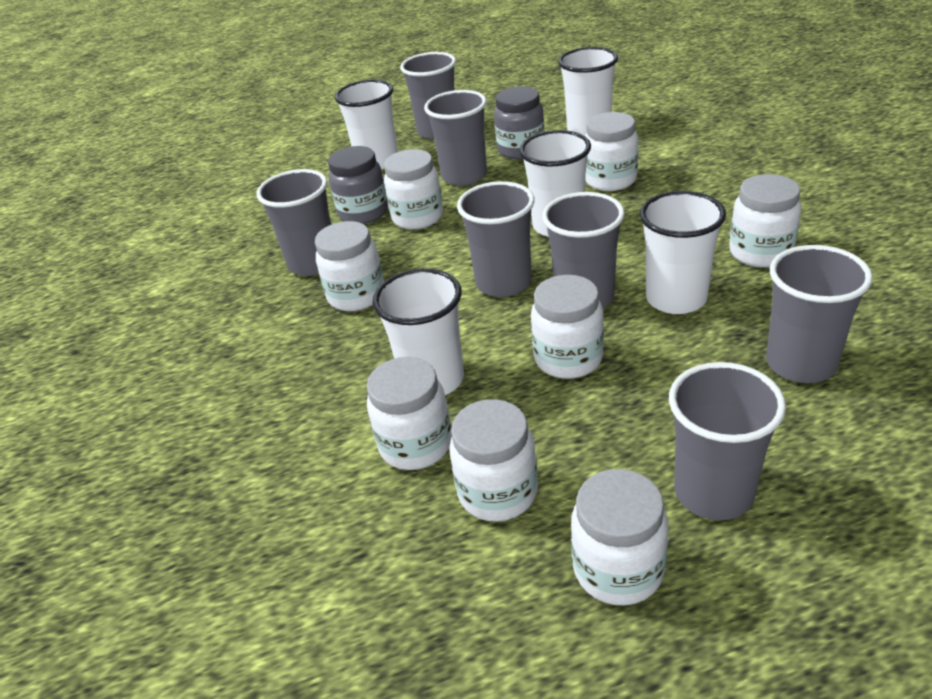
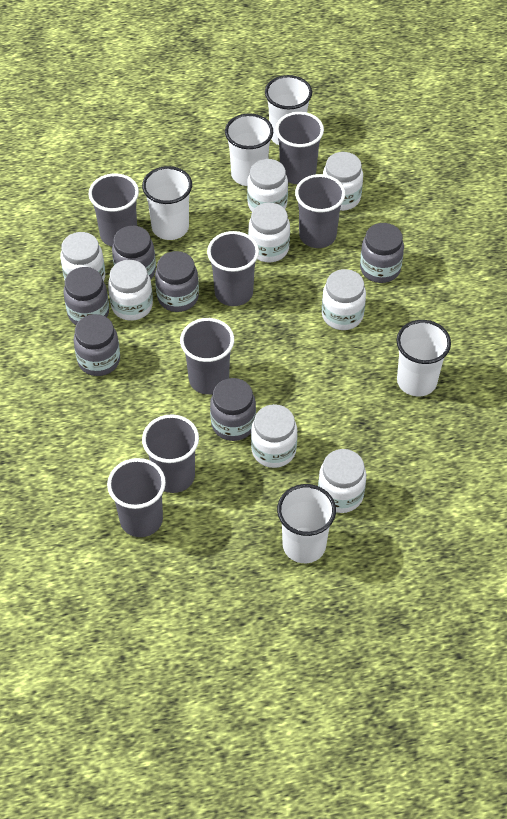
grey jar: [328,146,388,224] [494,86,545,159] = 2 -> [63,267,109,325] [74,314,120,376] [112,226,156,279] [155,251,199,312] [210,378,256,441] [360,223,404,283] = 6

